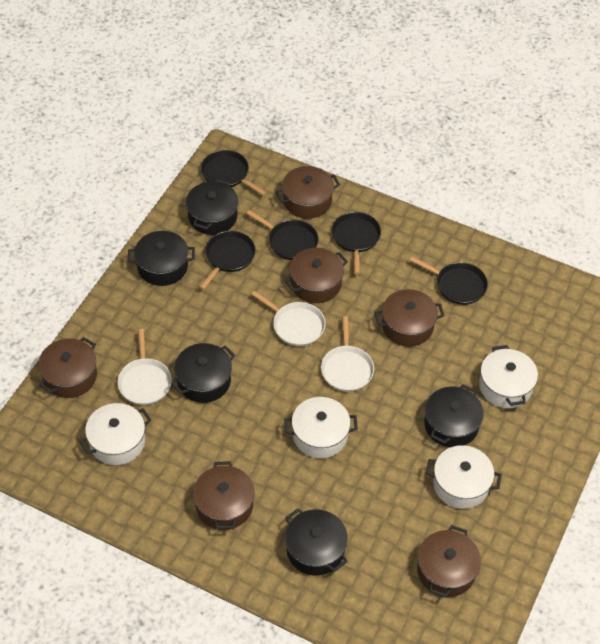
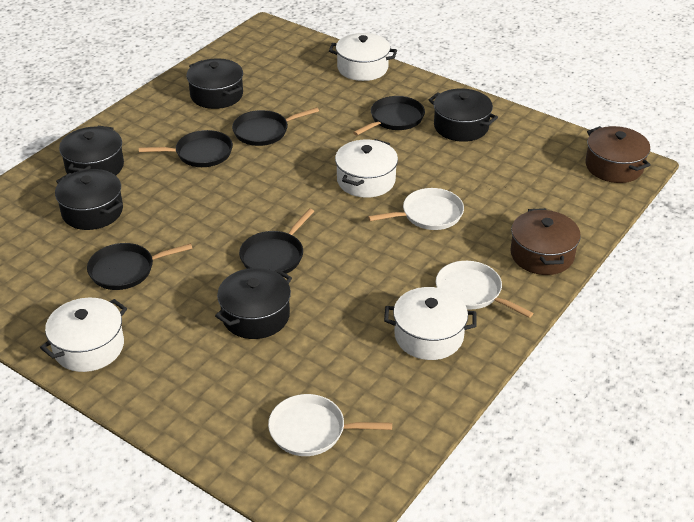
brown pot: [38,337,97,398] [193,461,255,530] [276,166,340,219] [285,248,348,303] [374,289,444,347] [417,525,481,597] = 6 -> [510,208,581,275] [585,126,650,183] = 2

